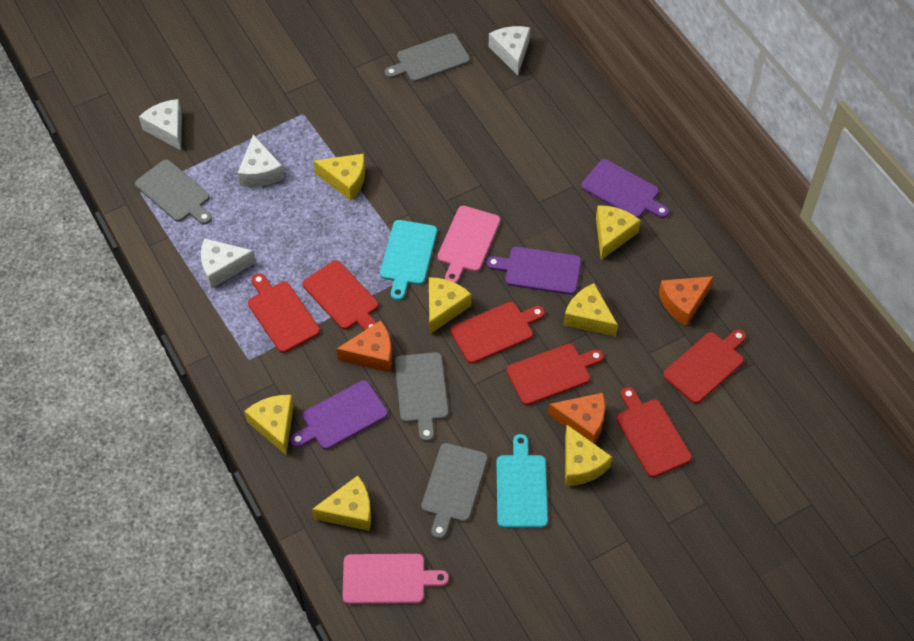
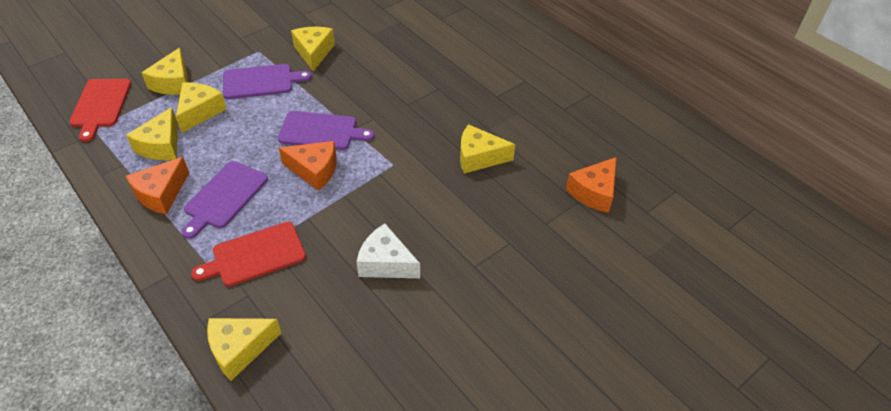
grey cutting board: [135,160,212,225] [385,33,470,82] [395,352,449,442] [421,443,488,539] = 4 -> none = 0
pink cutting board: [342,554,449,604] [437,206,501,283] = 2 -> none = 0
red cutting board: [248,273,320,353] [303,260,378,331] [450,302,545,364] [507,344,604,405] [616,387,692,478] [663,329,746,404] = 6 -> [69,79,132,142] [191,222,306,287] = 2
turquoise cutting board: [380,220,437,300] [496,434,548,528] = 2 -> none = 0
white cheese: [139,99,182,150] [201,238,256,289] [238,135,284,187] [489,26,530,76] = 4 -> [357,224,420,278] = 1
yellow cheese: [244,395,294,455] [312,475,371,531] [314,154,365,201] [429,277,472,334] [564,283,618,337] [565,425,612,486] [596,205,641,260] = 7 -> [126,107,178,160] [141,48,188,95] [176,83,226,133] [207,318,281,381] [291,27,335,71] [460,124,515,174] = 6

